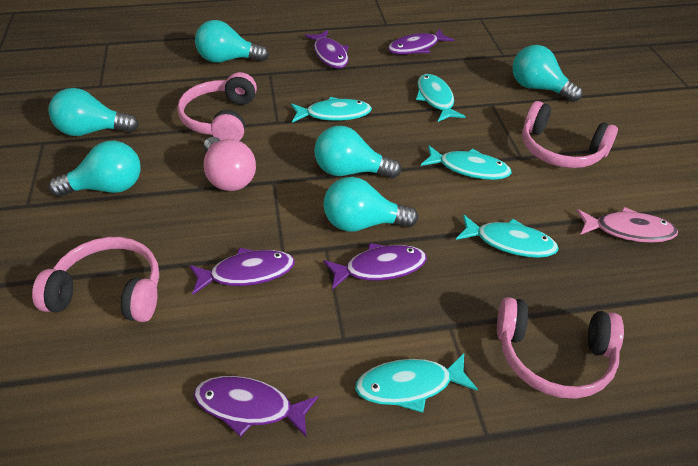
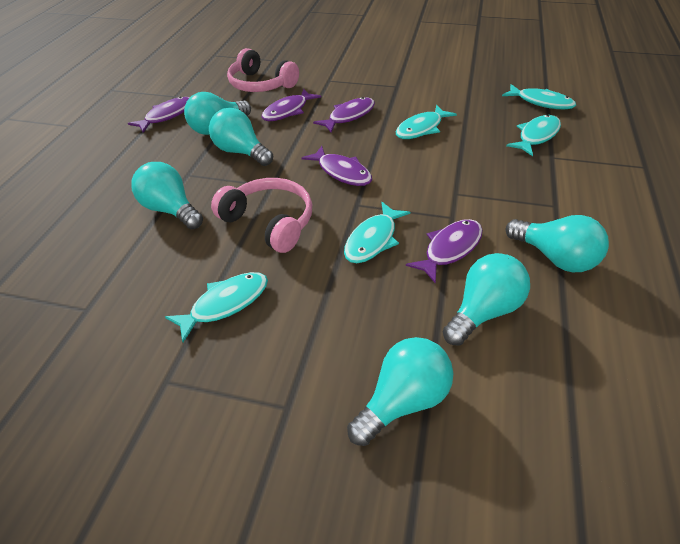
pink fish: [576,207,678,243] = 1 -> none = 0
pink headphones: [32,237,159,322] [177,72,257,141] [497,297,624,399] [522,101,618,168] = 4 -> [211,178,312,253] [227,48,299,92] = 2
pink light bulb: [203,137,256,191] = 1 -> none = 0

